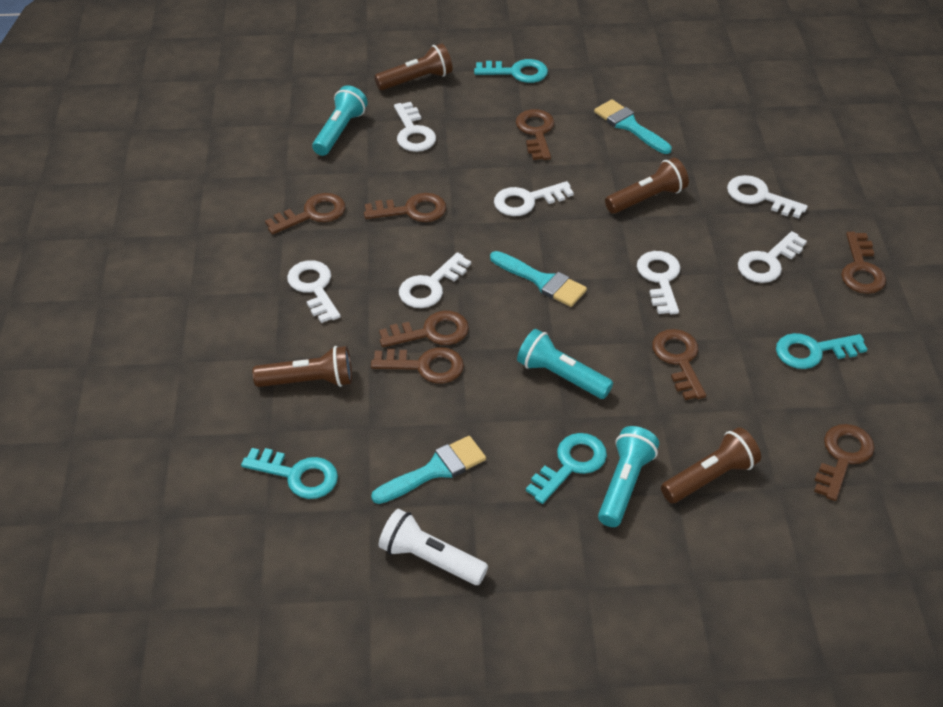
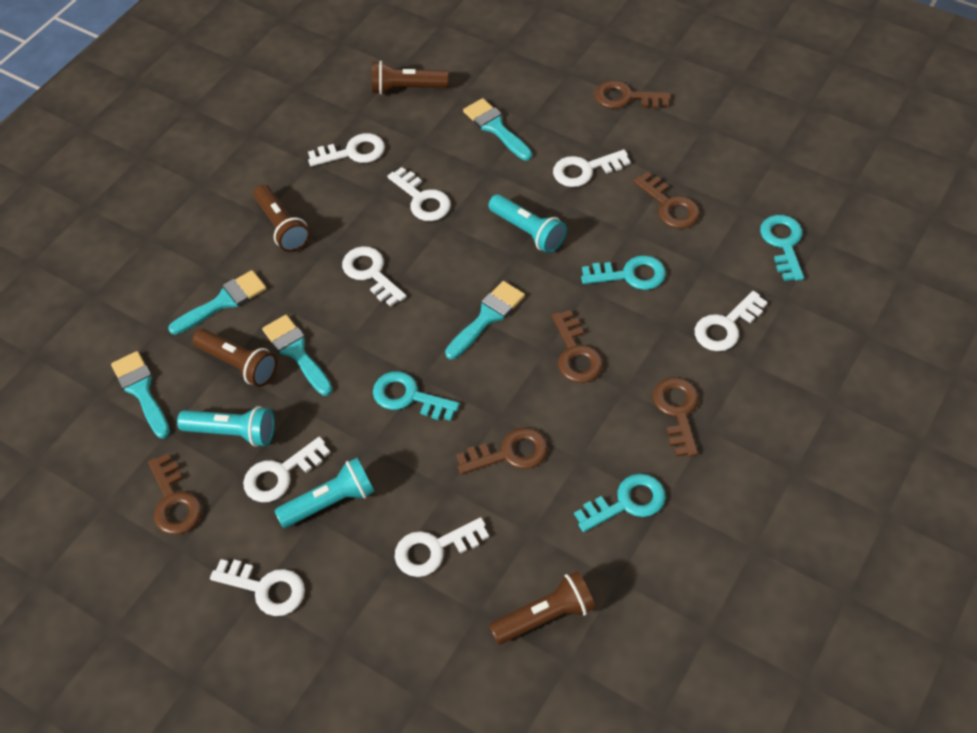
brown key: [265,193,345,234] [364,193,446,222] [371,347,464,384] [379,311,469,347] [516,109,554,160] [652,329,706,400] [814,424,875,501] [841,232,886,294] = 8 -> [148,454,202,535] [456,428,548,474] [552,310,603,383] [594,80,671,109] [633,172,700,228] [653,377,699,457] = 6
turquoise brush: [371,436,486,504] [490,251,587,307] [594,99,672,154] = 3 -> [111,351,170,439] [168,270,267,335] [262,315,333,396] [445,281,525,359] [463,98,532,161] = 5
white flashlight: [379,509,488,585] = 1 -> none = 0
white key: [287,260,341,323] [394,102,436,152] [399,252,471,308] [494,181,574,216] [637,251,681,314] [727,175,808,218] [738,231,807,283] = 7 -> [210,559,305,616] [243,437,330,502] [308,133,385,166] [342,246,406,307] [387,167,451,221] [395,517,489,577] [553,149,631,187] [695,291,768,351] = 8

